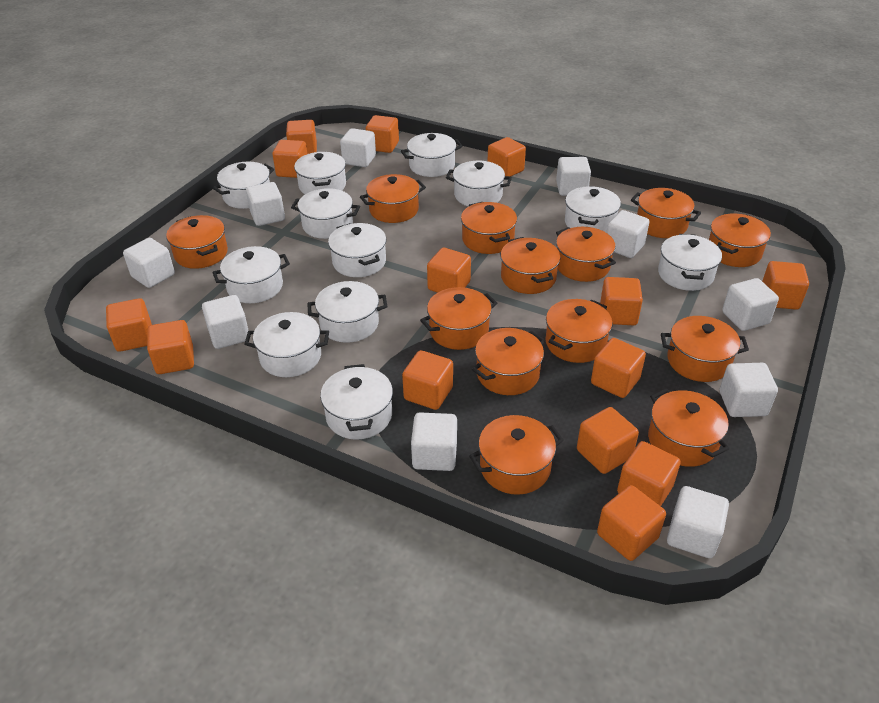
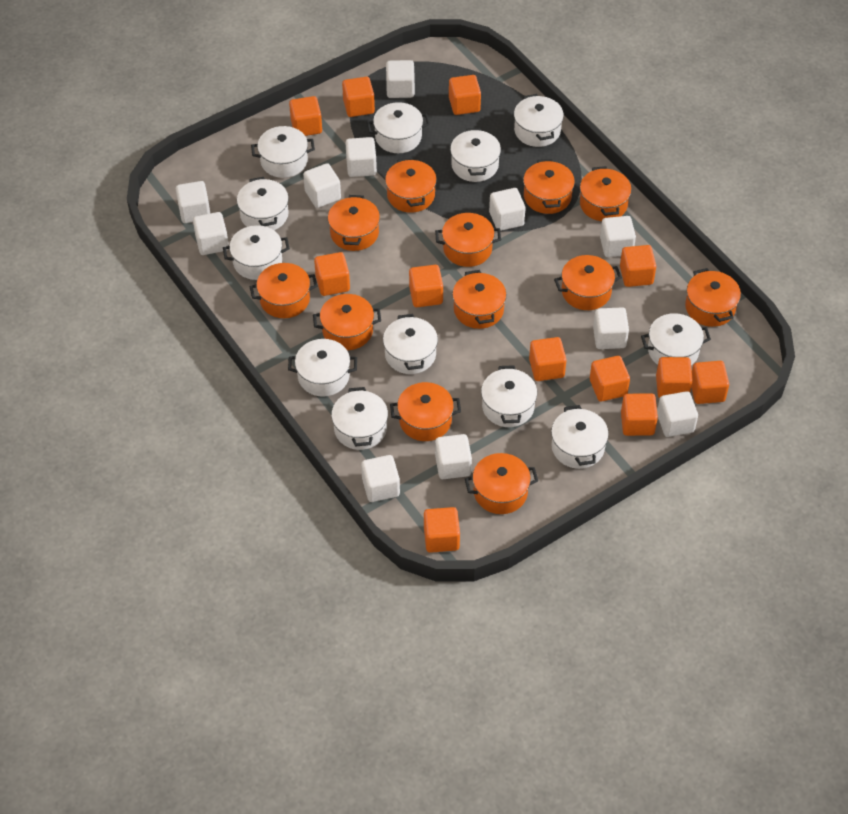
orange cube: [106,298,152,352] [147,320,194,374] [272,140,307,178] [286,120,317,154] [366,115,399,153] [402,350,453,410] [427,248,471,293] [488,137,526,176] [577,407,639,474] [591,338,646,398] [597,485,666,561] [600,277,643,325] [617,441,681,506] [762,261,809,310] = 14 -> [289,96,322,136] [314,252,350,296] [342,77,375,117] [409,265,443,307] [424,507,460,553] [449,75,481,115] [529,337,567,381] [590,356,630,402] [620,245,656,287] [621,393,658,436] [656,357,693,398] [691,361,729,404] = 12
orange pot: [166,215,228,269] [360,174,426,223] [420,287,497,350] [461,202,517,254] [469,415,564,495] [472,328,545,395] [500,237,560,294] [546,299,612,363] [556,227,616,282] [631,188,701,238] [648,388,730,467] [661,316,749,382] [709,214,771,267] = 13 -> [249,263,318,318] [313,294,381,350] [328,195,380,251] [385,157,437,213] [390,382,461,441] [435,213,501,267] [452,270,507,329] [465,453,538,514] [523,159,575,214] [554,255,622,310] [580,166,632,221] [685,268,741,327] = 12
white cube: [123,238,175,288] [202,295,249,349] [246,182,285,226] [340,128,376,167] [411,412,457,471] [556,157,591,196] [607,210,650,258] [667,486,729,558] [720,363,778,417] [722,278,779,331] = 10 -> [176,181,210,223] [193,212,229,255] [303,163,341,208] [345,137,377,177] [361,455,400,502] [386,60,415,98] [435,434,472,479] [489,188,525,231] [593,307,629,349] [600,216,636,257] [657,391,698,437] = 11

